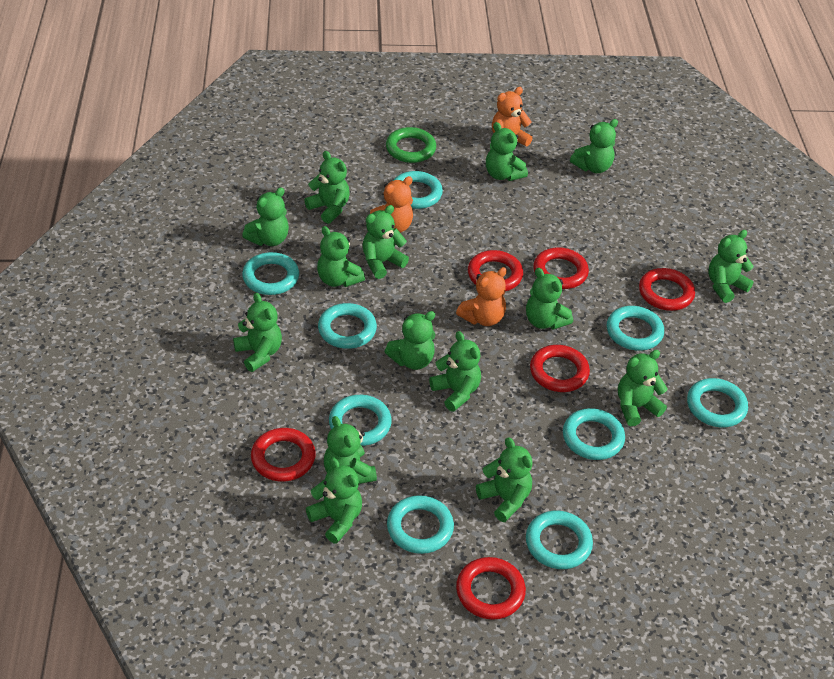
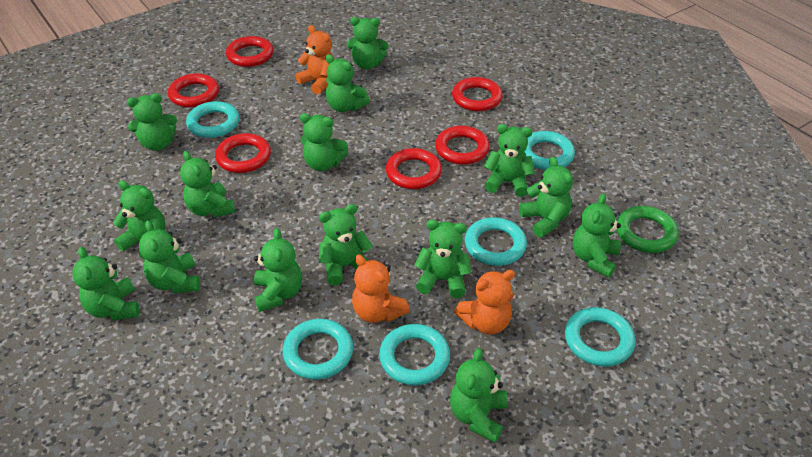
turquoise ring: [242,252,299,295] [318,303,377,349] [329,395,392,446] [387,495,454,554] [393,171,443,209] [526,511,593,569] [563,408,625,460] [607,306,664,351] [687,378,748,427] = 9 -> [186,101,239,138] [283,319,353,380] [379,324,450,385] [465,217,527,266] [524,131,575,170] [565,307,635,367] = 6

